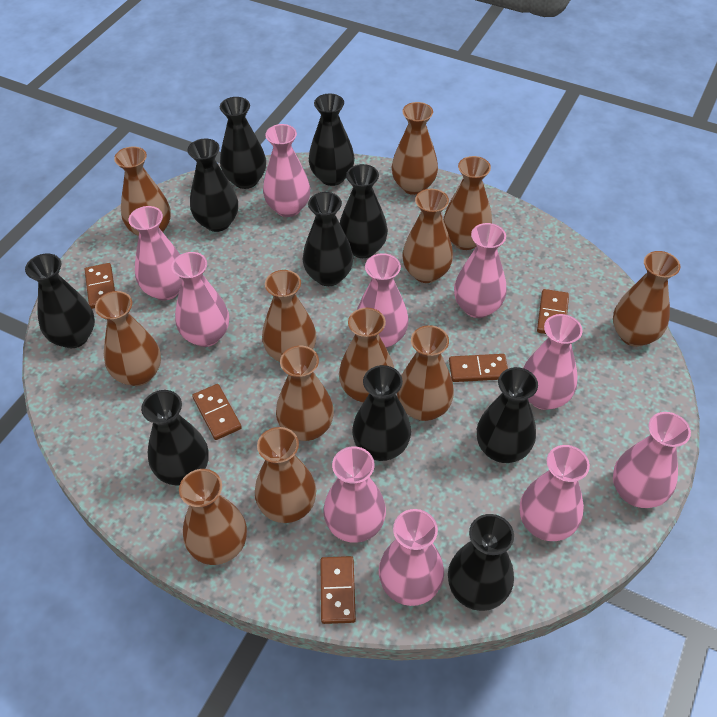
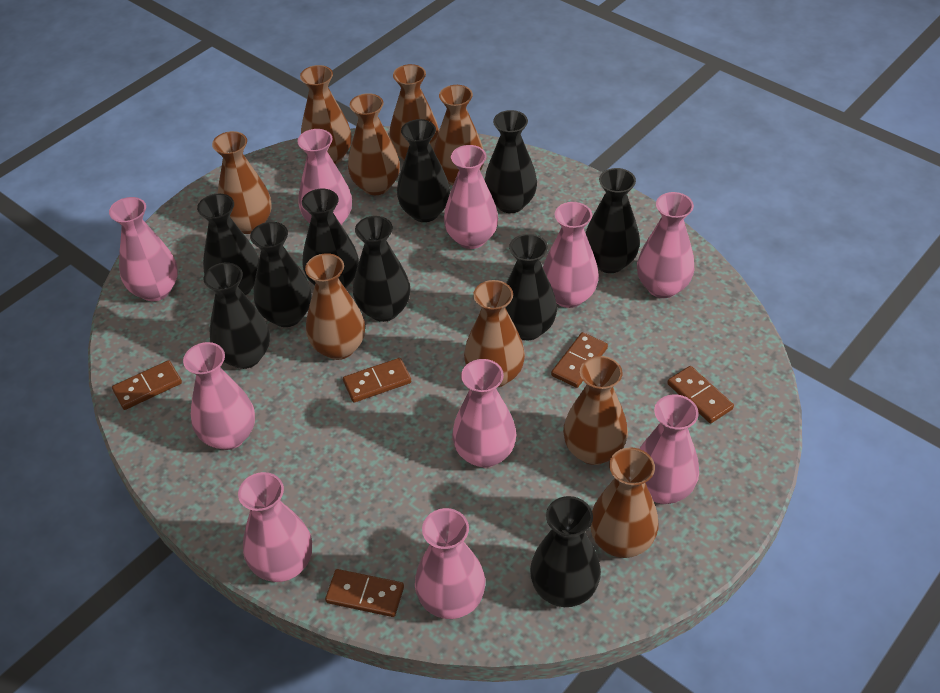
brown vase: [95,291,161,386] [114,146,171,236] [179,469,247,565] [255,427,316,523] [262,270,316,362] [276,346,334,441] [339,308,394,403] [392,102,438,195] [397,325,454,421] [402,189,453,283] [443,156,492,250] [613,251,681,347] = 12 -> [212,131,272,234] [300,65,352,164] [305,253,365,360] [348,93,400,195] [389,64,439,160] [434,85,484,186] [464,280,525,388] [563,356,628,465] [590,447,659,558] = 9

